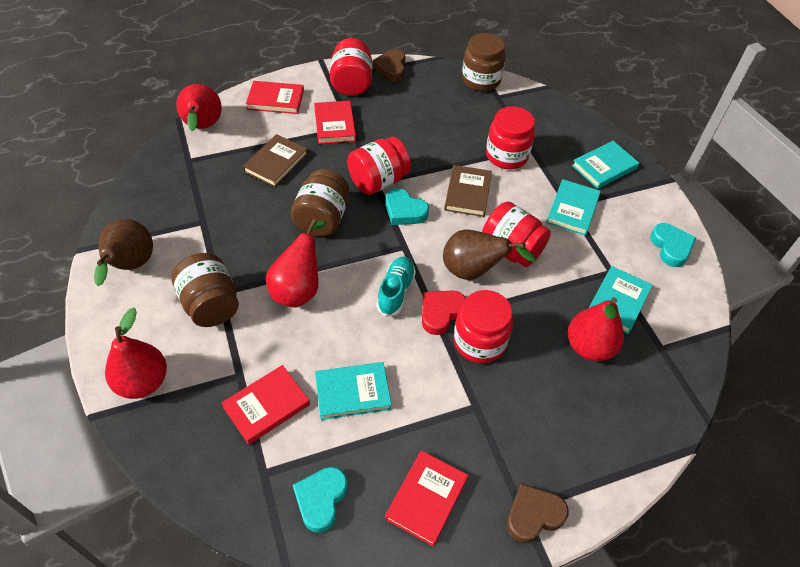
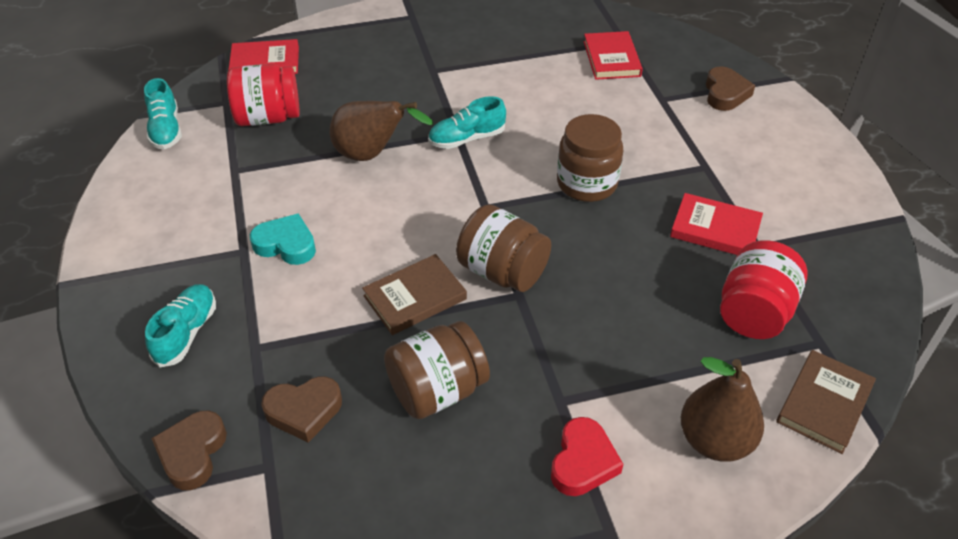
brown heart: [372,49,405,82] [506,484,568,543] = 2 -> [151,411,227,490] [261,376,342,443] [706,66,755,111] = 3
red book: [221,365,310,445] [246,81,304,114] [314,101,356,144] [385,450,468,546] = 4 -> [229,39,299,74] [584,31,643,80] [670,193,763,255] = 3
red jar: [330,38,372,96] [347,137,411,195] [454,290,513,363] [482,202,551,267] [486,106,535,169] = 5 -> [227,64,300,126] [720,240,808,339] = 2
red pear: [105,308,167,399] [176,84,222,131] [266,219,326,307] [568,298,624,361] = 4 -> none = 0
turquoise book: [315,362,391,420] [546,179,601,236] [572,141,639,189] [589,266,653,334] = 4 -> none = 0
turquoise heart: [293,467,348,533] [385,188,429,225] [650,223,696,267] = 3 -> [250,213,316,265] = 1
turquoise shoe: [376,257,416,317] = 1 -> [144,78,182,149] [145,284,216,367] [428,96,506,149] = 3

